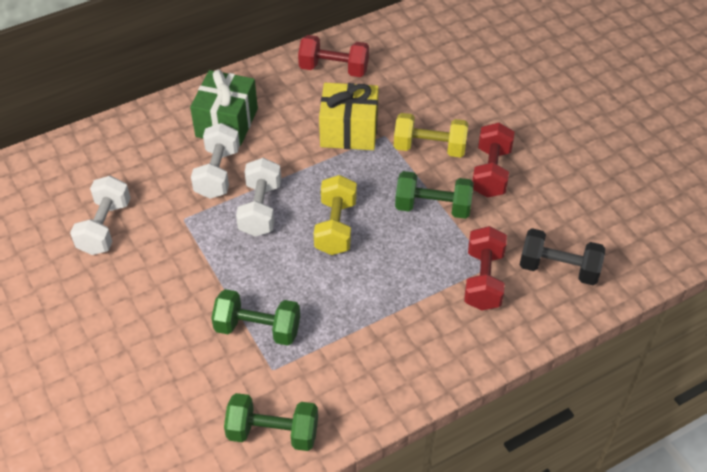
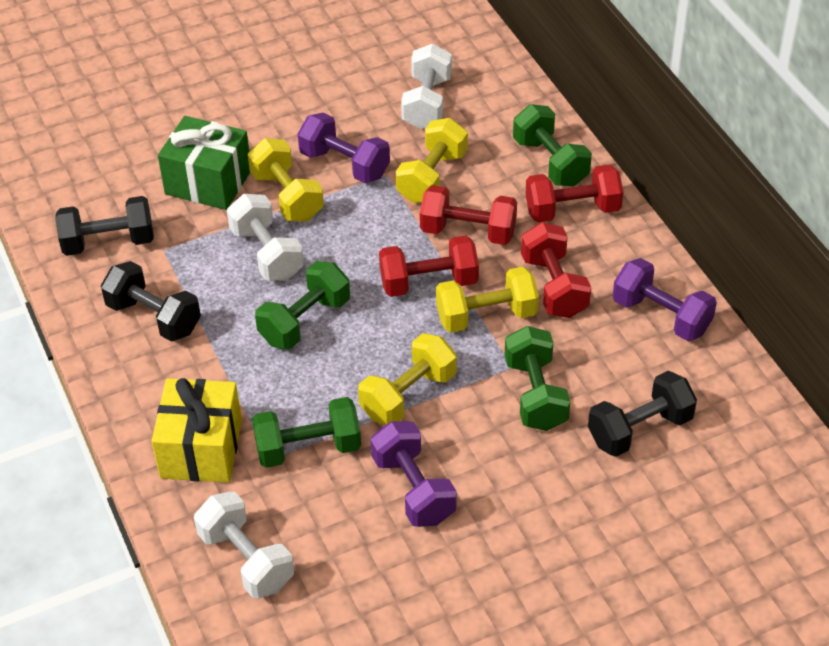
black dumbbell: [520,228,605,285] = 1 -> [55,196,154,256] [101,261,201,342] [588,371,697,457] = 3
green dumbbell: [211,289,300,346] [224,393,318,451] [395,171,474,219] = 3 -> [252,397,361,468] [255,261,350,349] [505,326,570,431] [513,104,592,186] = 4
purple dumbbell: none = 0 -> [298,113,390,183] [371,421,457,527] [613,258,717,341] = 3
red dumbbell: [298,35,369,77] [464,226,507,310] [473,123,515,198] = 3 -> [379,236,479,297] [420,185,517,245] [521,222,591,318] [525,165,623,223] = 4
yellow dumbbell: [314,175,357,255] [394,113,469,157] = 2 -> [248,138,324,222] [358,333,457,425] [396,118,468,203] [436,267,539,333] = 4

